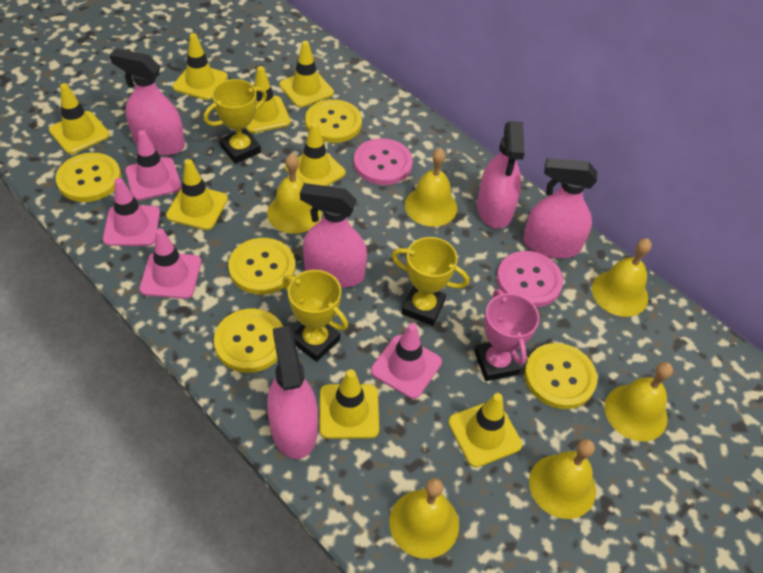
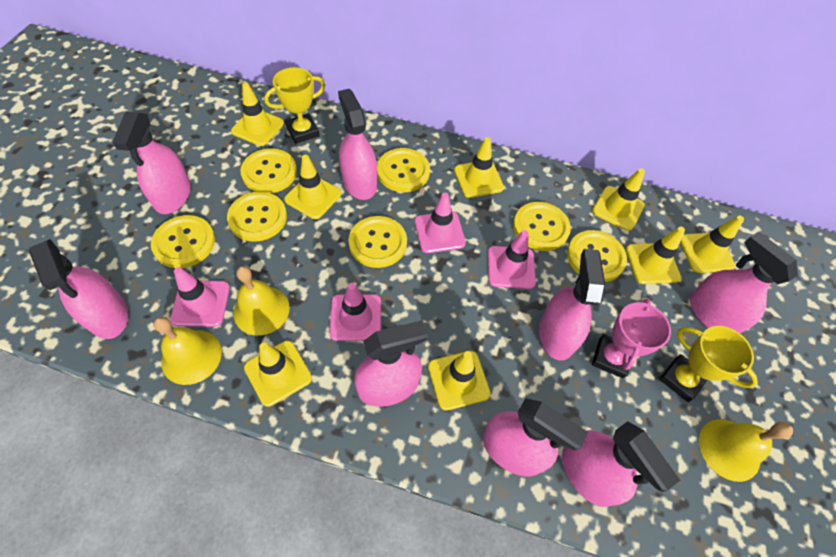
pink button: [354,138,413,185] [497,251,563,308] = 2 -> none = 0
pink spray bottle: [109,48,185,156] [267,326,318,459] [300,183,367,288] [477,121,525,229] [523,158,597,259] = 5 -> [29,239,128,339] [112,112,191,214] [338,89,377,200] [354,320,428,407] [483,398,588,476] [539,249,606,361] [562,422,680,507] [690,232,798,333] = 8
yellow bell: [267,154,321,234] [389,478,459,559] [405,148,457,227] [529,439,596,519] [592,238,652,317] [605,362,673,441] = 6 -> [153,317,222,385] [234,266,290,336] [699,419,793,482] = 3
yellow button: [56,153,121,202] [214,309,283,373] [228,238,295,294] [305,99,362,143] [524,343,597,409] = 5 -> [151,215,215,268] [227,192,287,242] [240,148,297,193] [348,216,407,268] [377,148,430,192] [513,202,571,251] [567,230,627,282] = 7
yellow trophy: [204,79,267,164] [283,270,348,362] [392,237,469,326] = 3 -> [264,67,325,144] [659,326,758,402] = 2

